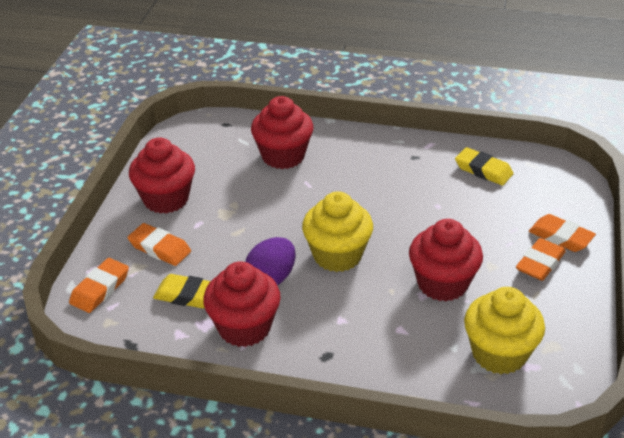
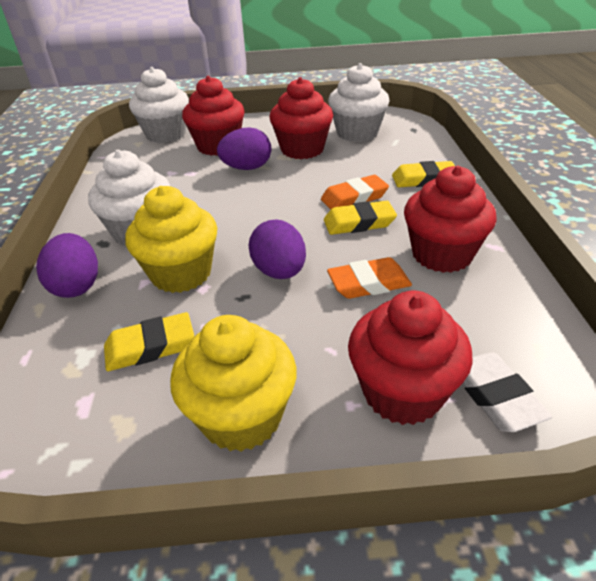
orange eraser: [69,258,129,313] [128,223,191,266] [516,238,566,281] [529,214,596,252] = 4 -> [321,175,389,210] [327,257,412,299] = 2
purple egg: [245,237,296,285] = 1 -> [36,233,98,298] [217,127,271,170] [248,219,306,279] = 3
white cupcake: none = 0 -> [88,150,170,247] [129,67,189,143] [328,63,390,142] = 3
white eraser: none = 0 -> [463,353,552,432] = 1
yellow eraser: [153,274,211,308] [455,147,514,186] = 2 -> [104,312,194,371] [324,201,397,235] [392,161,455,187] = 3

